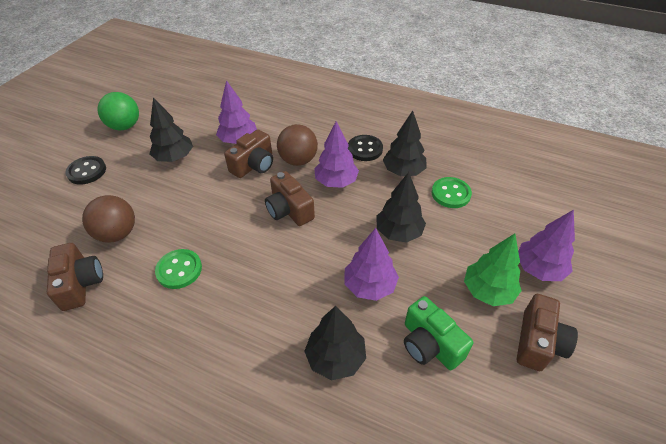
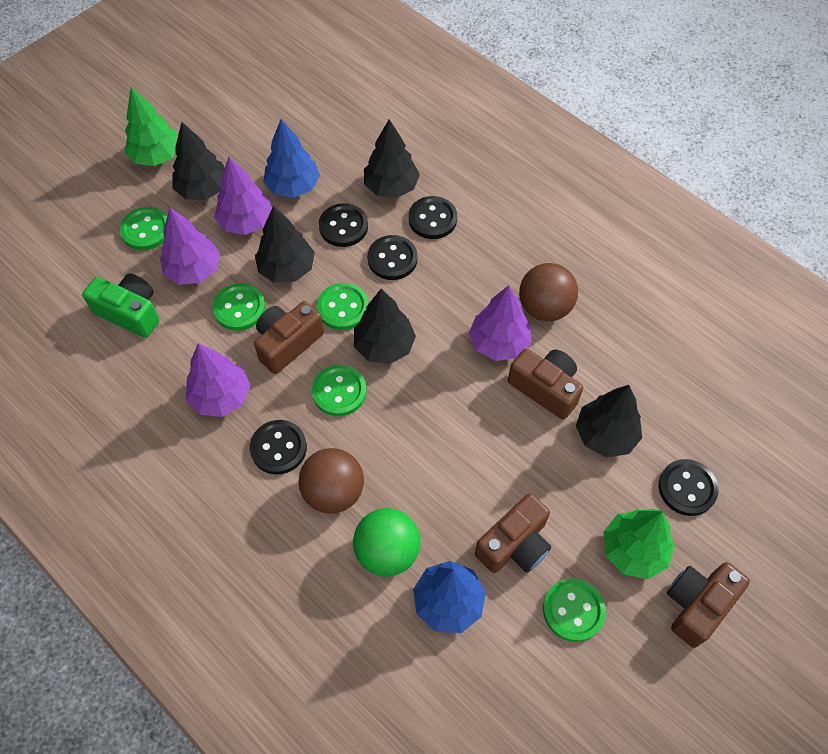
black button: [65,156,106,185] [348,135,383,161] = 2 -> [250,420,307,475] [319,203,368,247] [367,235,418,280] [408,196,457,239] [659,459,719,516] = 5
black tree: [150,97,193,162] [304,306,366,380] [376,172,426,243] [383,110,426,176] = 4 -> [172,122,225,200] [255,206,315,283] [354,289,416,364] [364,119,420,198] [576,385,642,457] = 5
blue tree: none = 0 -> [263,119,320,198] [413,561,486,633] = 2
green button: [155,249,202,289] [432,177,472,208] = 2 -> [120,207,167,250] [212,283,266,331] [312,365,366,416] [317,283,369,330] [543,578,606,642] = 5
green tree: [464,233,522,306] = 1 -> [125,87,178,166] [604,509,674,579] = 2

